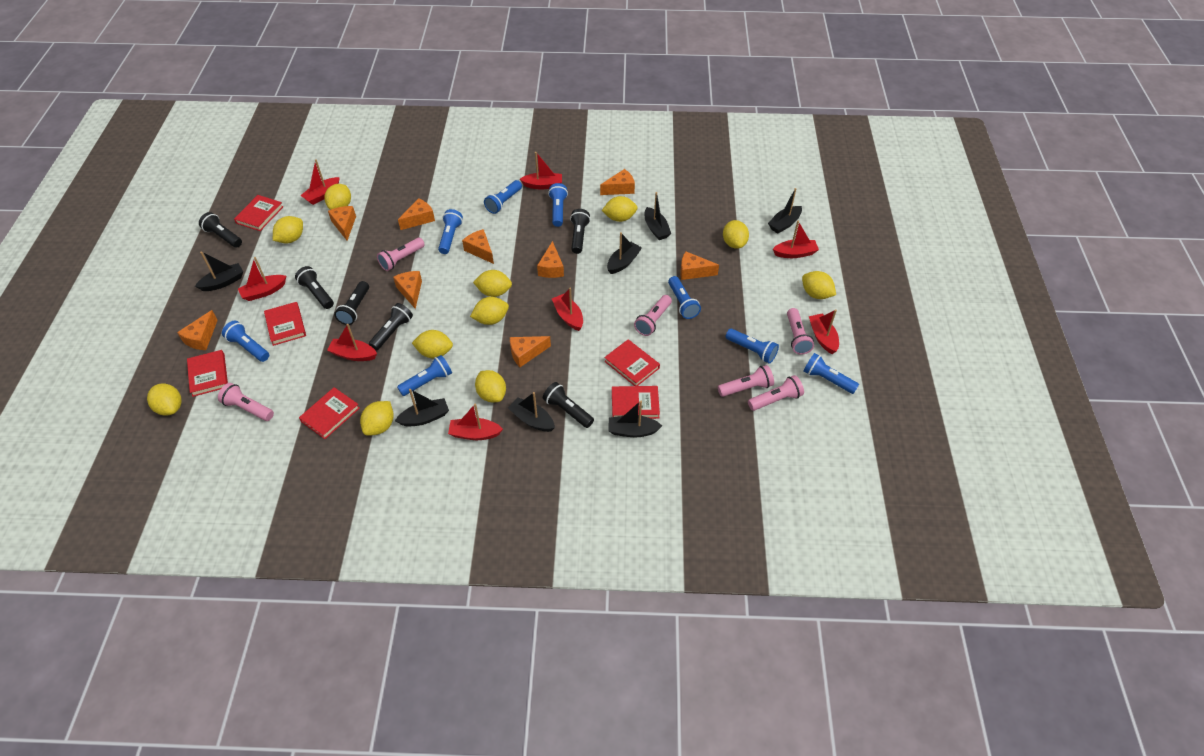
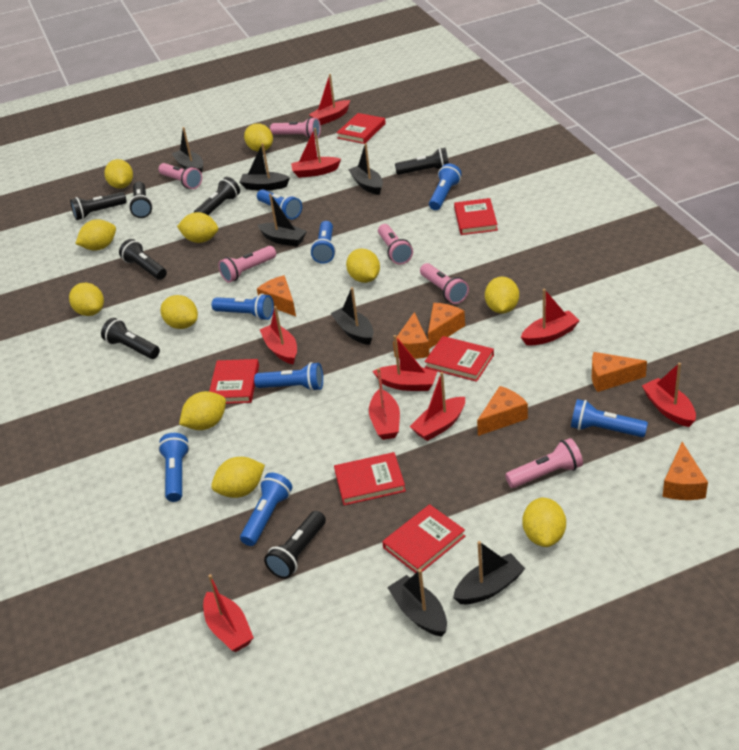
black flashlight: [199,212,242,248] [295,266,334,309] [334,281,369,325] [369,303,413,351] [543,382,594,428] [570,209,590,254] = 6 -> [70,192,127,220] [101,318,160,359] [119,239,167,280] [129,181,153,218] [194,177,240,215] [264,511,326,579] [395,148,449,175] = 7
orange cheese: [177,310,218,350] [328,206,356,241] [393,271,422,309] [398,198,435,230] [462,229,494,264] [510,336,551,367] [537,241,564,278] [600,169,635,195] [680,252,719,280] = 9 -> [257,275,296,316] [393,312,430,359] [428,303,465,349] [477,386,528,436] [592,352,647,392] [663,442,708,500] = 6
red boat: [238,257,286,301] [300,159,340,205] [327,324,377,361] [448,404,503,440] [520,152,562,189] [552,288,583,331] [773,221,819,258] [809,309,839,354] = 8 -> [203,574,254,652] [260,306,297,364] [291,128,341,178] [309,74,350,125] [369,368,400,440] [372,335,437,391] [410,372,465,441] [521,289,580,346] [642,363,696,427] = 9

